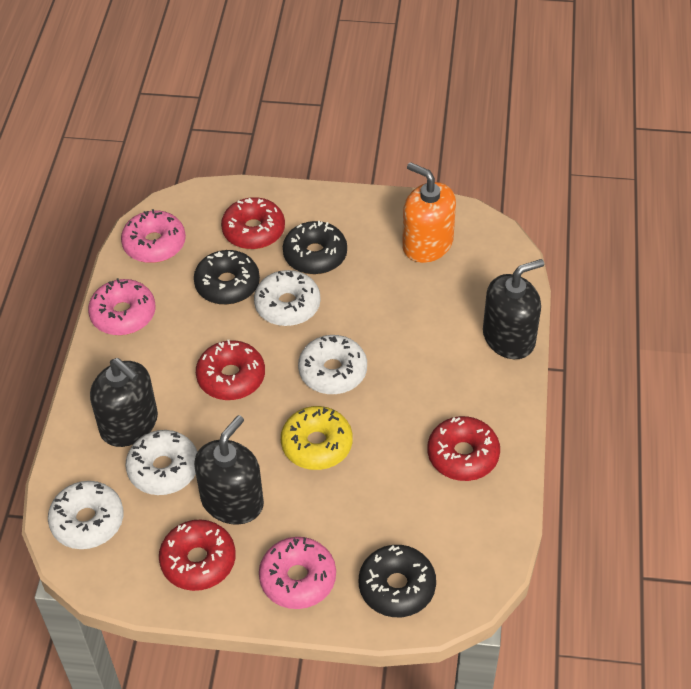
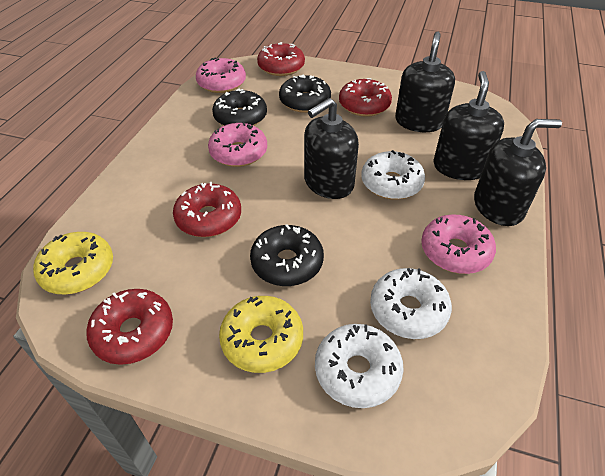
black soap dispenser: [90,358,158,447] [194,415,264,525] [483,259,544,359] = 3 -> [304,98,359,199] [395,32,455,132] [433,71,504,180] [474,119,562,226] = 4
orange soap dispenser: [402,162,456,263] = 1 -> none = 0
white donut: [48,481,124,549] [125,430,197,495] [254,270,321,326] [298,335,367,394] = 4 -> [315,324,404,408] [361,150,425,200] [370,268,452,339] = 3
yellow donut: [281,406,353,470] = 1 -> [33,232,113,294] [219,296,303,373] = 2

